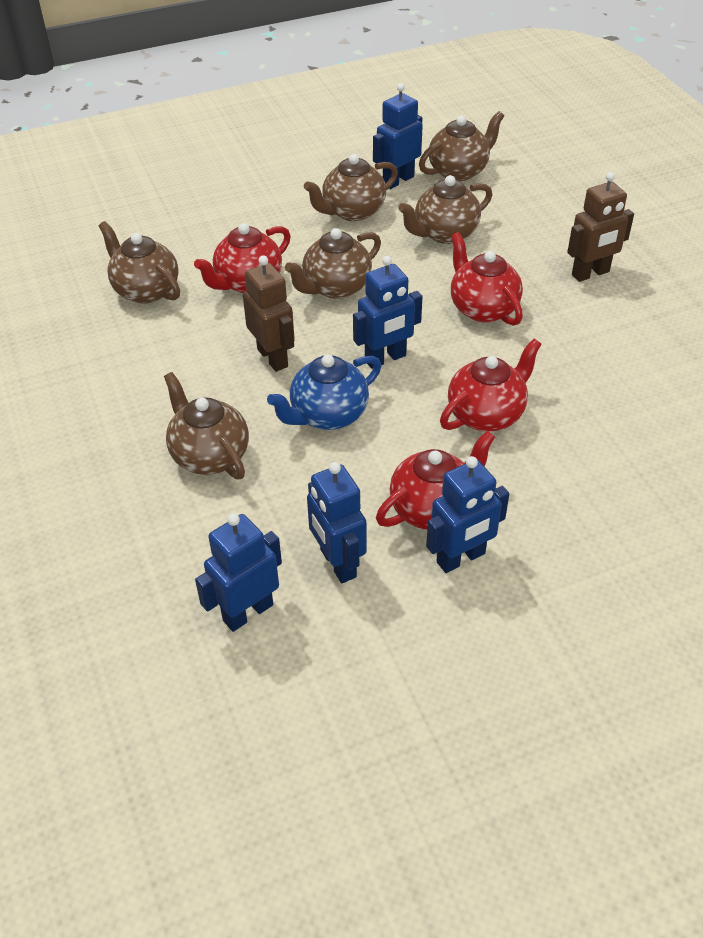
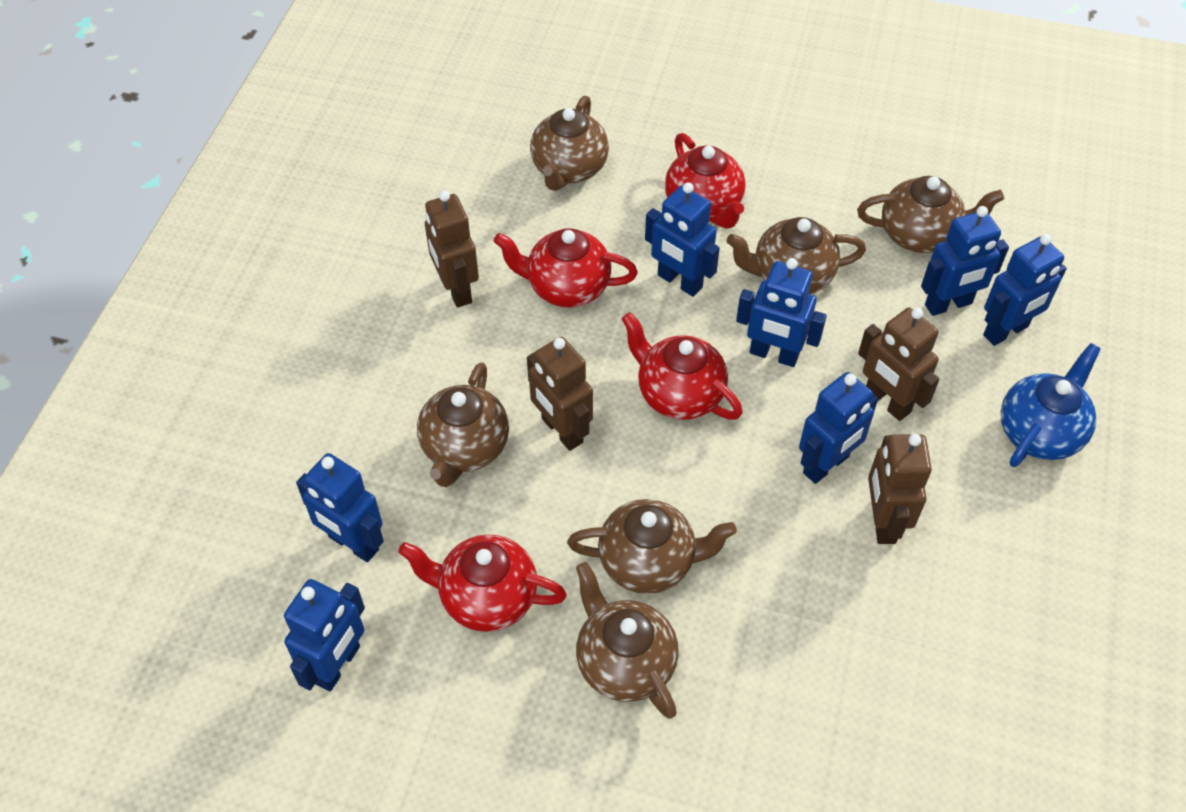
blue robot: [195,513,282,632] [307,462,367,583] [353,256,422,369] [373,83,423,189] [426,456,509,573] = 5 -> [284,579,365,691] [296,453,384,562] [645,182,720,297] [736,258,827,367] [799,372,878,484] [921,206,1009,316] [983,234,1066,346] = 7
brown robot: [243,256,295,372] [567,172,634,282] = 2 -> [425,191,479,308] [527,337,593,451] [858,307,939,421] [868,434,932,544] = 4

